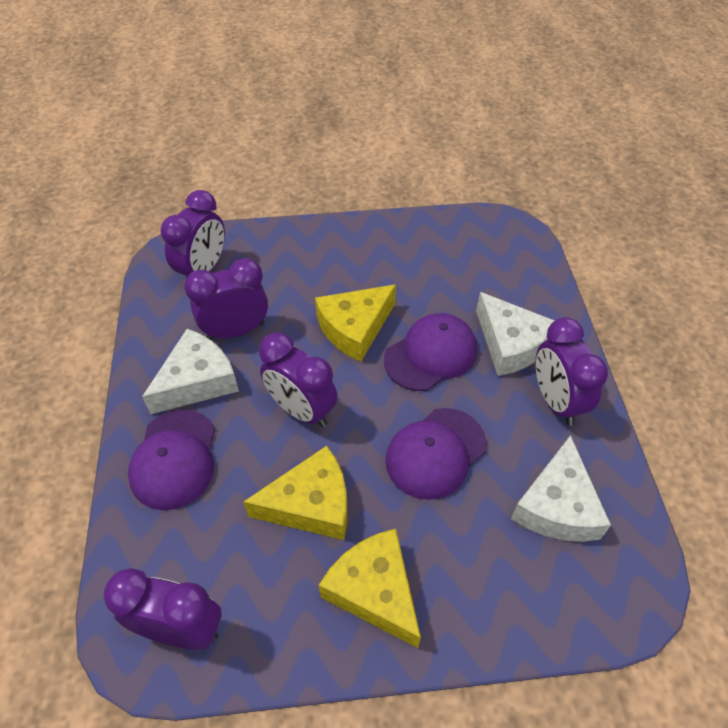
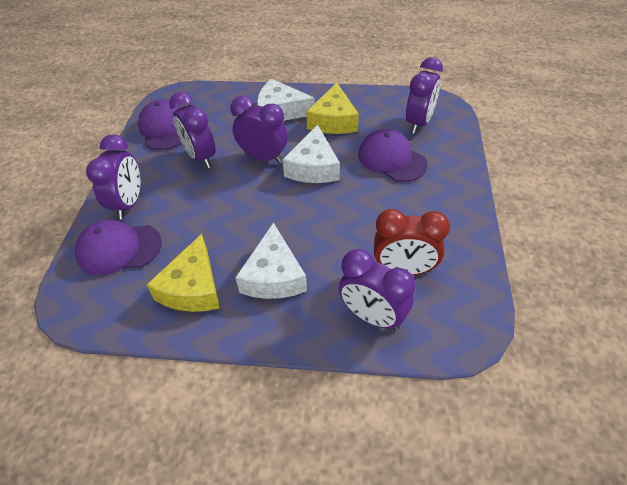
red clock: none = 0 -> [374,209,450,275] = 1
yellow cheese: [244,446,347,540] [315,284,396,362] [319,529,421,648] = 3 -> [147,234,220,312] [306,83,359,134] = 2

